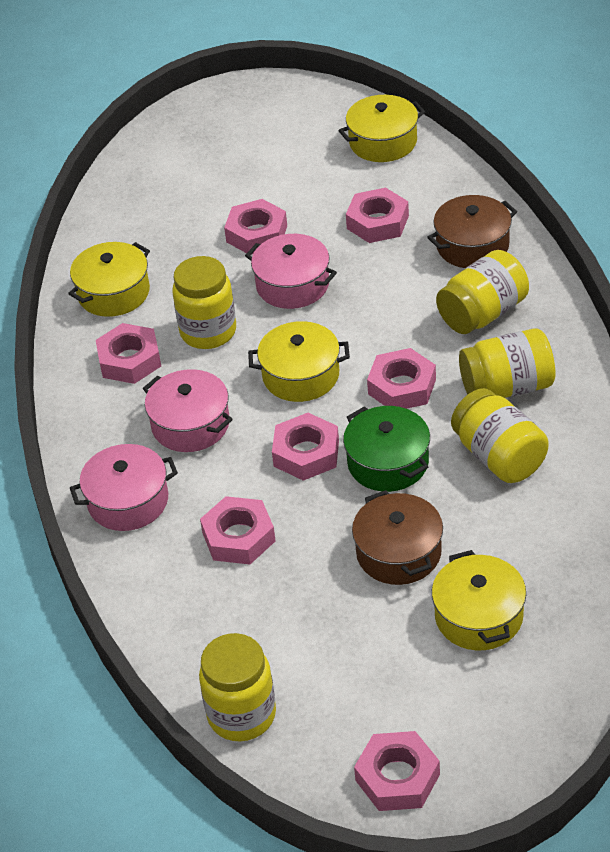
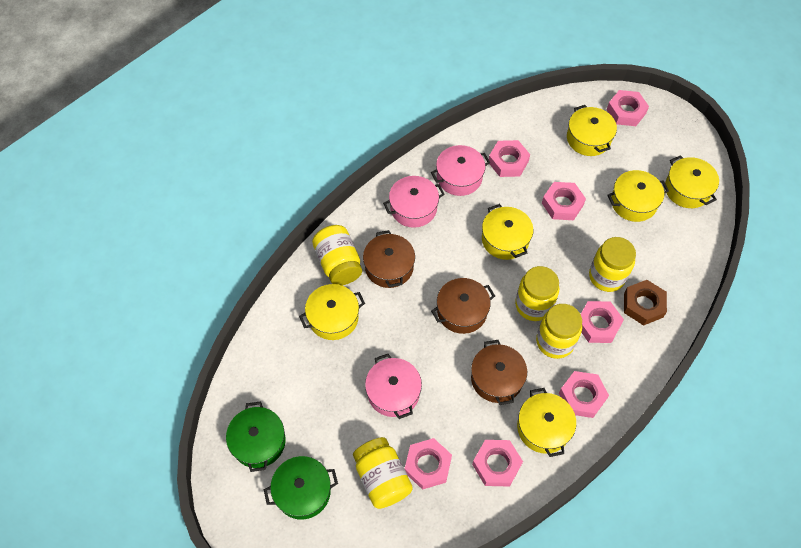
brown nut: none = 0 -> [624,280,667,326] = 1
brown pot: [352,490,443,585] [427,195,517,268] = 2 -> [363,230,415,288] [431,278,495,334] [471,340,527,405] = 3
green pot: [343,406,430,492] = 1 -> [226,401,286,472] [264,456,338,520] = 2
yellow pot: [68,242,150,317] [248,321,350,402] [338,95,425,162] [432,550,526,650] = 4 -> [299,284,365,340] [482,204,533,260] [517,388,576,457] [567,105,617,156] [607,170,669,222] [665,155,719,208] = 6

